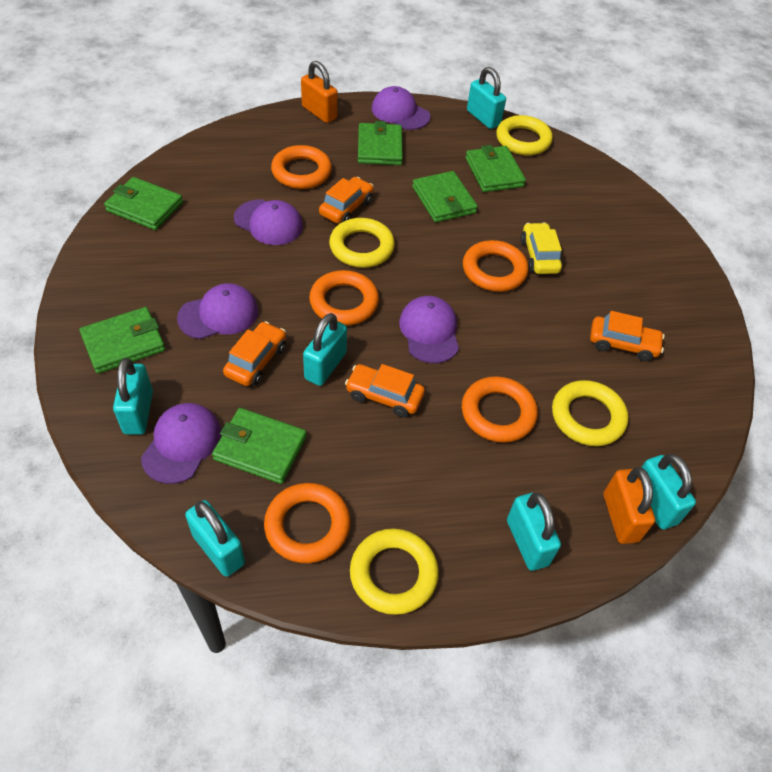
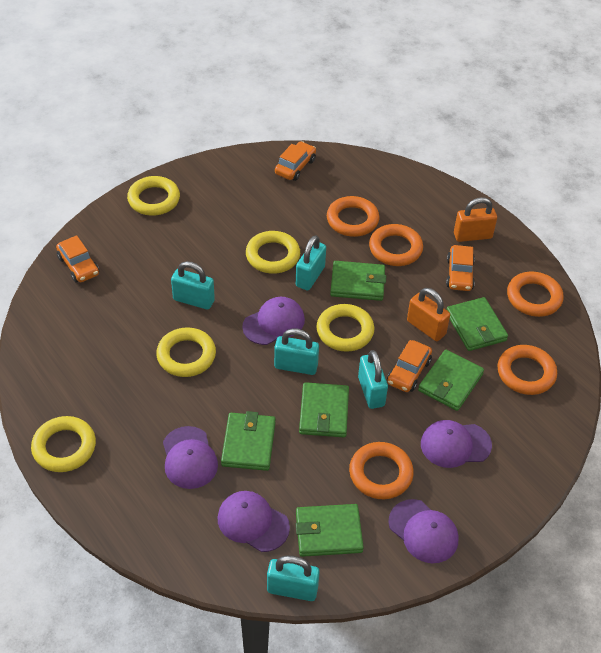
turquoise padlock: [113,358,153,435] [185,500,245,577] [303,313,347,386] [467,67,506,129] [507,492,561,571] [641,454,696,530] = 6 -> [171,261,215,310] [267,555,319,601] [274,328,319,375] [296,235,326,291] [358,350,388,409] = 5
yellow car: [521,222,562,274] = 1 -> none = 0
yellow ring: [329,218,395,268] [350,528,439,615] [496,115,553,155] [552,380,628,446] = 4 -> [31,416,96,472] [127,176,180,216] [156,327,216,377] [246,231,300,274] [317,304,374,352] = 5

